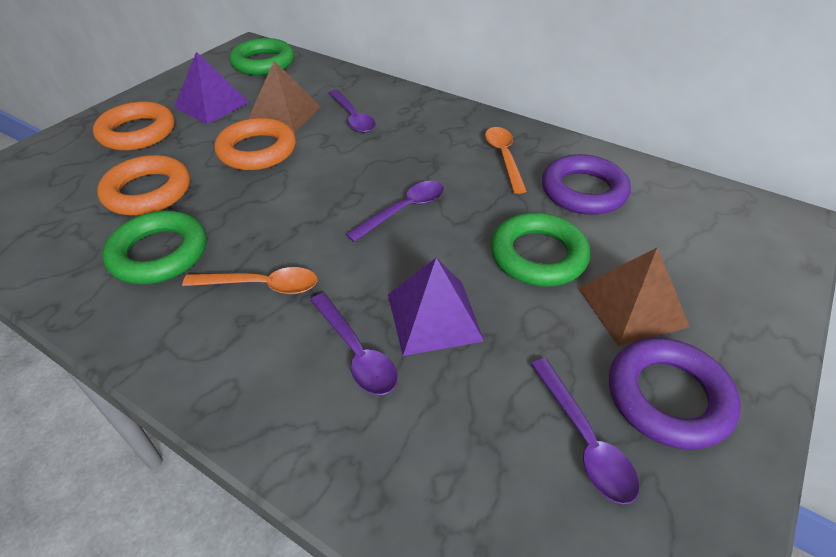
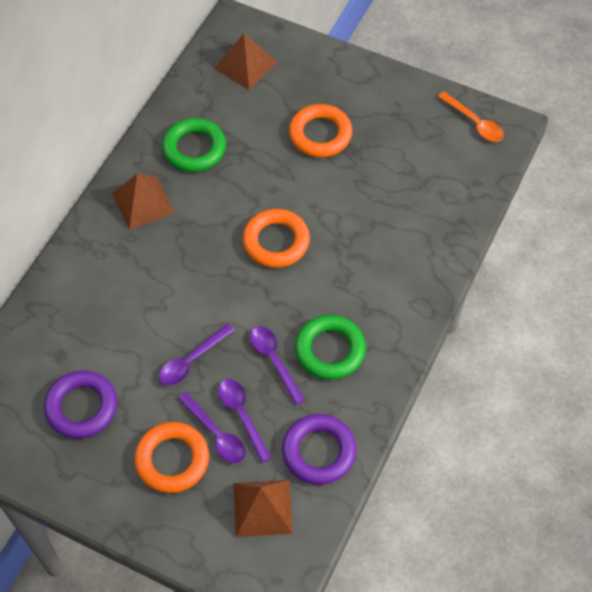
brown pyramid: [248,61,321,133] [578,247,690,346] = 2 -> [112,173,175,230] [214,33,277,90] [234,480,293,537] = 3
green ring: [102,211,207,284] [229,38,294,75] [491,212,590,287] = 3 -> [162,118,226,172] [295,315,366,380] = 2
orange spoon: [182,267,317,294] [485,127,527,194] = 2 -> [438,92,504,142] = 1
purple pyramid: [174,52,250,124] [388,258,484,356] = 2 -> none = 0

